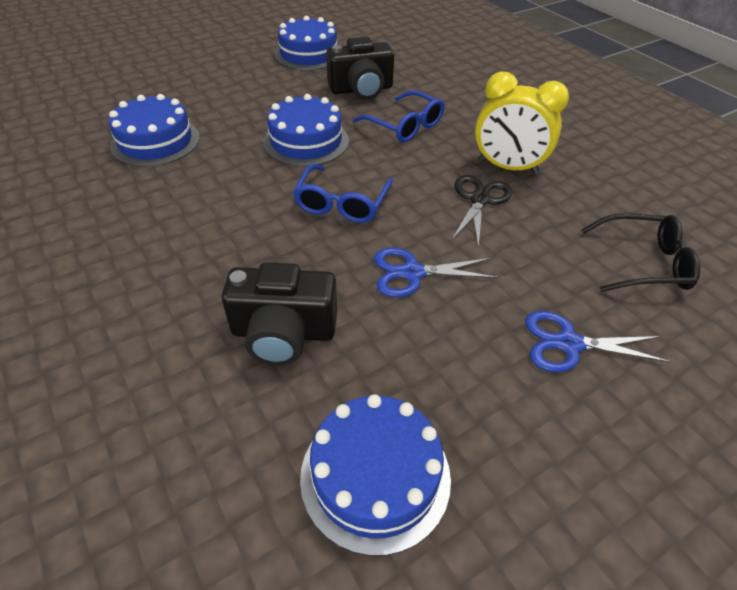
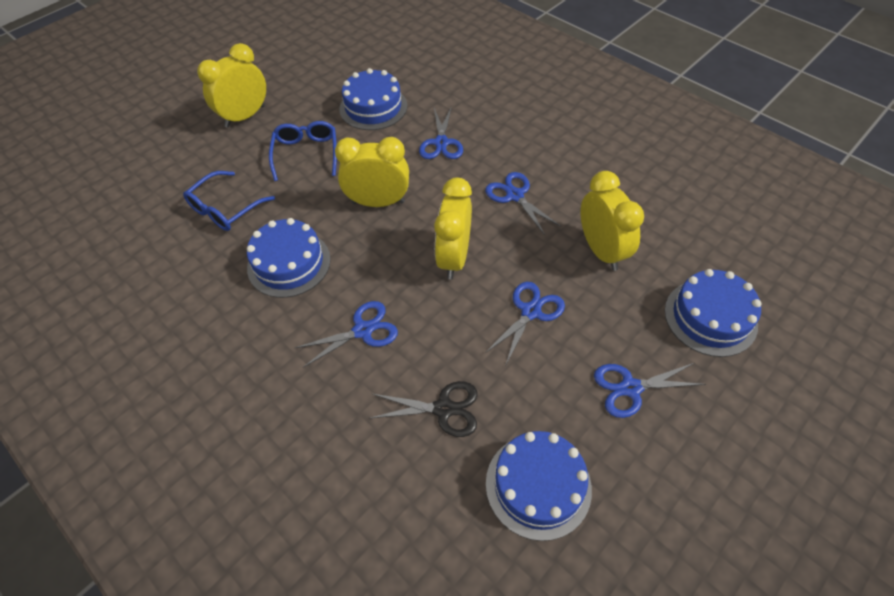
black camera: [221,262,337,365] [326,37,394,100] = 2 -> none = 0
black glasses: [581,213,700,292] = 1 -> none = 0
blue scissors: [374,248,499,297] [525,311,671,372] = 2 -> [295,301,398,368] [419,106,463,159] [485,172,561,235] [485,282,565,366] [594,363,706,418] = 5
yellow clock: [475,71,569,174] = 1 -> [197,43,266,127] [335,137,409,207] [434,178,472,279] [581,171,644,271] = 4

